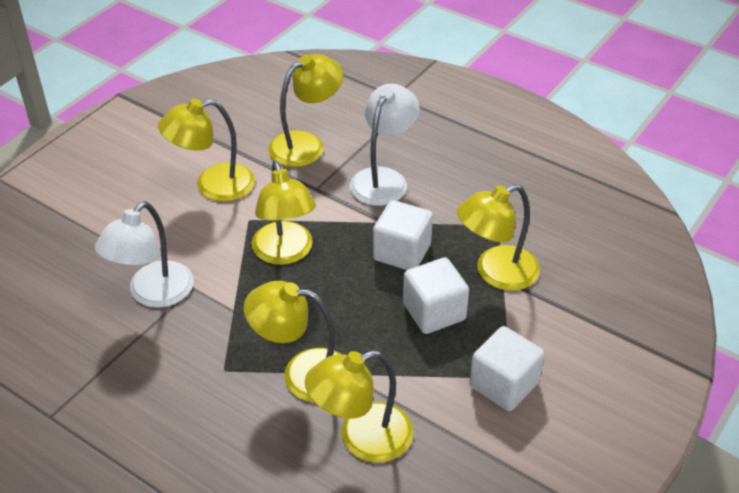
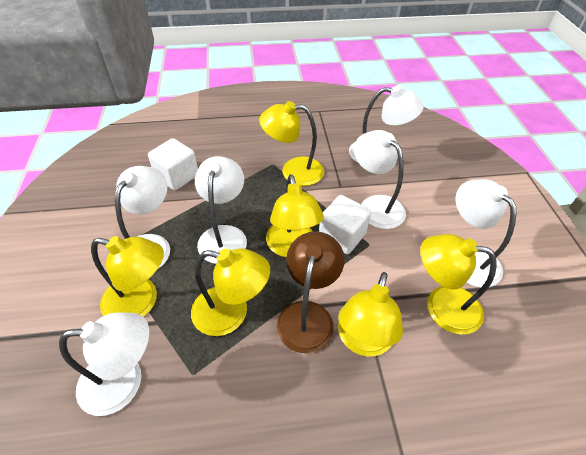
brown lamp: none = 0 -> [277,231,345,353] = 1
white cube: [373,200,433,270] [403,257,469,334] [469,326,544,411] = 3 -> [148,138,198,191] [319,195,371,254] = 2
white lamp: [95,201,194,308] [350,84,420,206] = 2 -> [59,312,149,416] [115,166,170,269] [195,156,247,264] [349,85,424,163] [354,130,406,229] [456,179,516,287] = 6

